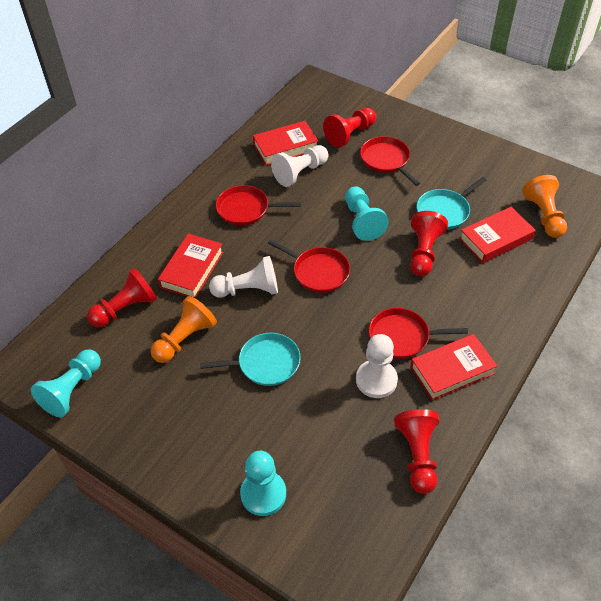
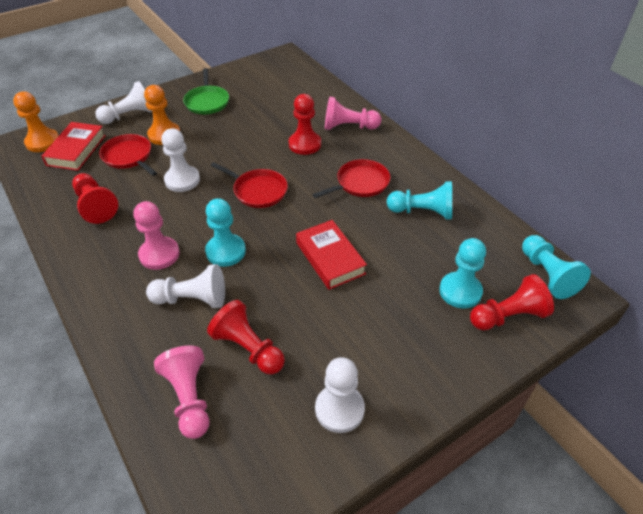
green pan: none = 0 -> [183,68,229,114] = 1
pink pawn: none = 0 -> [133,201,180,270] [154,345,209,439] [325,97,381,130] = 3
red book: [158,234,223,298] [253,121,318,165] [410,334,497,401] [459,207,536,263] = 4 -> [42,122,106,171] [296,220,367,290] = 2
red pan: [216,185,301,226] [268,239,350,293] [360,136,420,186] [369,308,468,359] = 4 -> [99,134,157,176] [211,162,288,208] [313,159,391,198] = 3
turquoise pan: [200,333,301,386] [417,177,487,230] = 2 -> none = 0
turquoise pawn: [31,349,101,417] [240,451,286,516] [345,187,389,241] = 3 -> [205,198,246,267] [387,181,452,219] [439,238,486,308] [522,235,591,299] = 4
white pawn: [209,256,278,298] [271,145,328,187] [356,334,398,398] = 3 -> [95,81,152,124] [146,264,225,308] [161,128,200,192] [315,357,365,433] = 4

